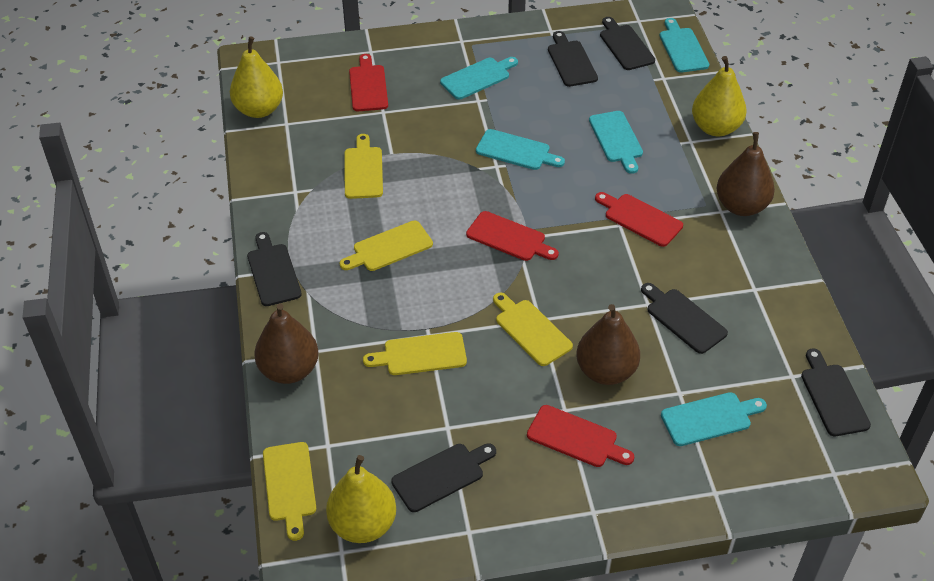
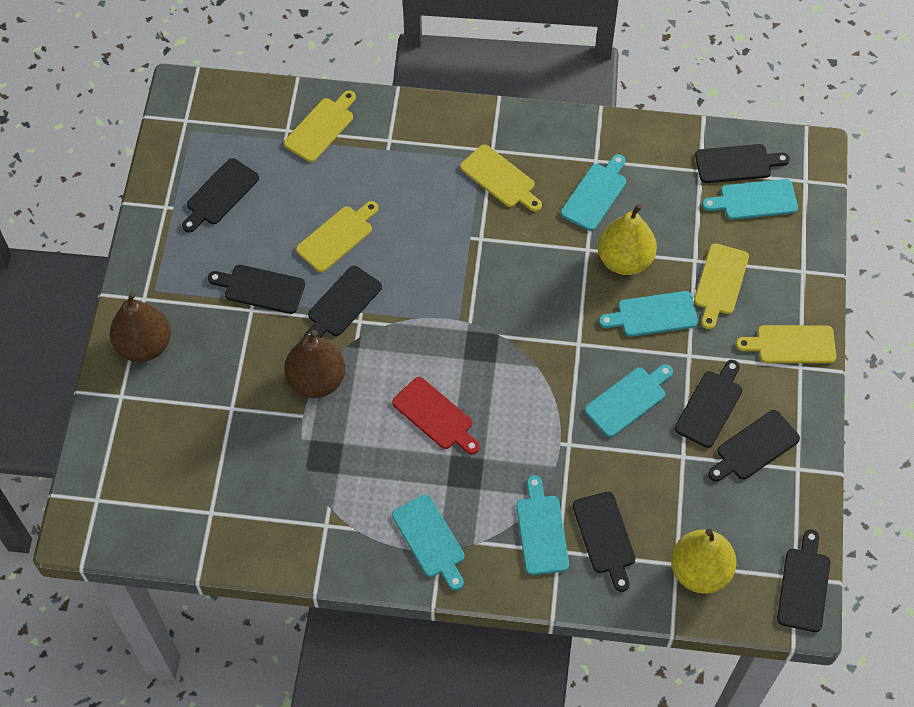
black cutting board: [247,232,302,306] [391,443,496,512] [548,31,598,87] [600,17,655,70] [641,283,728,354] [801,349,871,436] = 6 -> [182,158,259,232] [208,265,305,314] [304,266,382,338] [573,492,636,592] [675,360,742,448] [695,144,790,183] [708,410,800,482] [777,529,831,632] = 8
brown pear: [254,303,319,384] [576,304,640,385] [717,132,775,216] = 3 -> [110,292,171,362] [284,330,346,398] = 2
red cutting board: [349,54,388,111] [466,211,559,261] [527,405,634,467] [595,192,683,247] = 4 -> [392,377,480,454] = 1
turquoise cutting board: [440,57,518,100] [476,129,565,170] [589,111,643,174] [660,18,709,73] [661,392,767,446] = 5 -> [392,495,464,591] [516,475,569,575] [561,154,626,231] [585,364,673,437] [599,291,698,337] [702,179,798,220] = 6
yellow pear: [230,36,283,118] [326,455,396,543] [692,56,746,136] = 3 -> [598,204,657,275] [671,529,737,594] = 2

